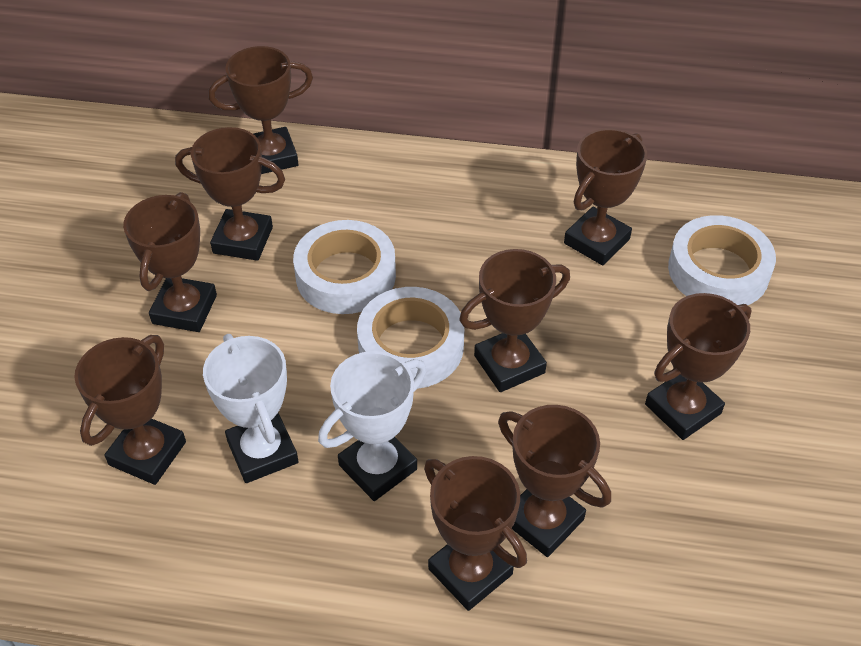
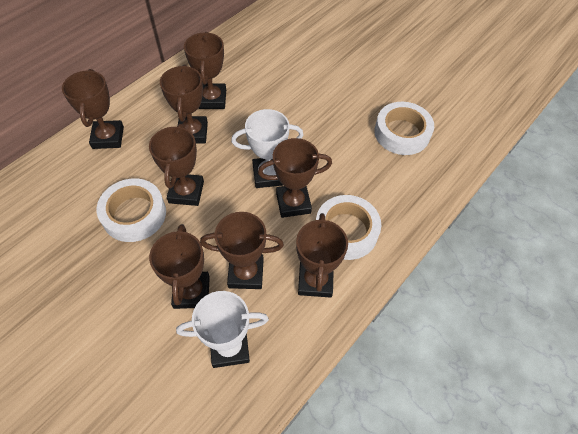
brown trophy: [74,335,186,485] [123,192,217,332] [175,127,285,261] [208,46,313,174] [424,456,527,611] [459,249,570,392] [498,405,611,557] [564,128,647,266] [645,293,752,440] = 9 -> [62,69,124,149] [149,124,204,206] [149,224,210,309] [160,65,208,143] [184,32,226,109] [200,212,284,289] [258,138,332,218] [296,213,348,298] = 8

